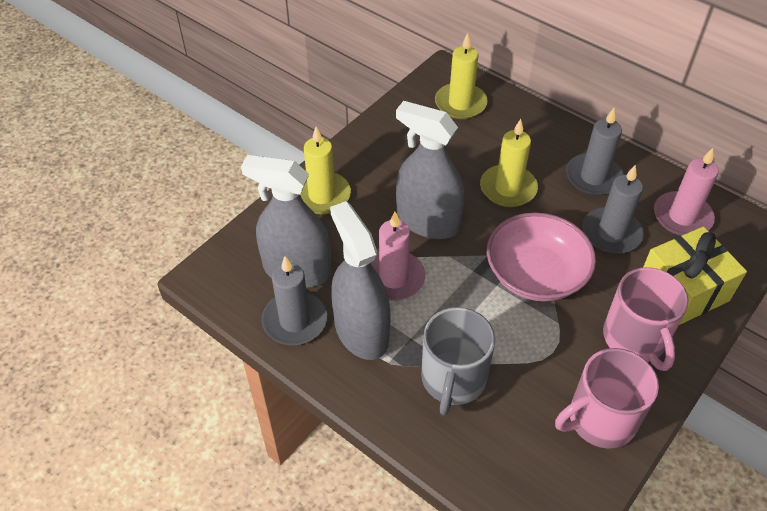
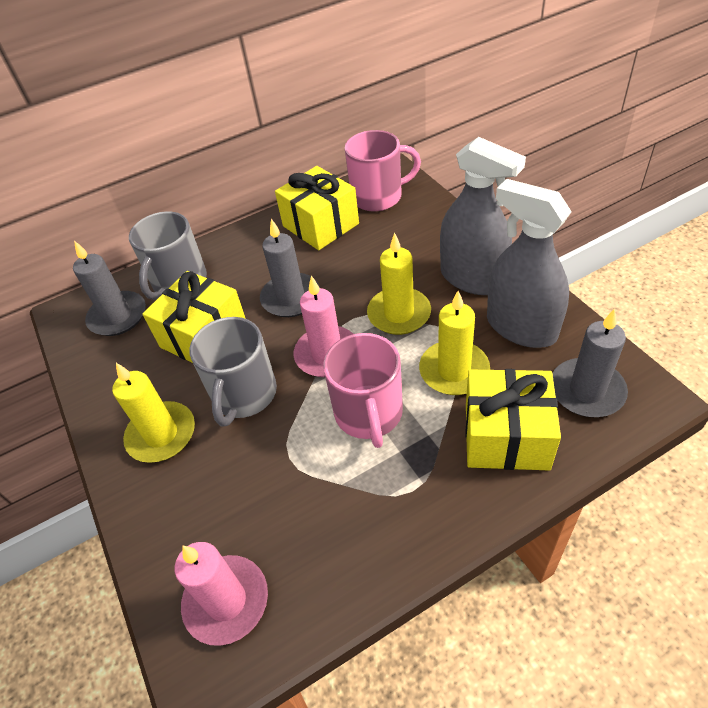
grey mug: [421,307,495,416] = 1 -> [129,211,207,300] [189,317,277,426] = 2
grey spray bottle: [241,155,331,288] [330,201,391,360] [396,101,464,239] = 3 -> [440,137,526,295] [487,179,572,348] = 2
pink bowl: [487,212,596,302] = 1 -> none = 0
yellow gift: [643,226,747,325] = 1 -> [142,271,246,363] [275,166,359,250] [465,369,561,471] = 3

